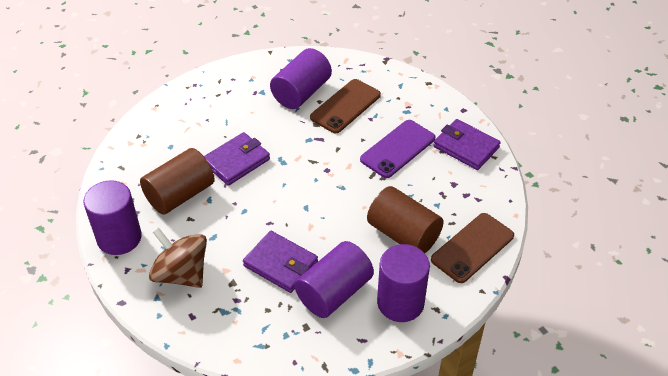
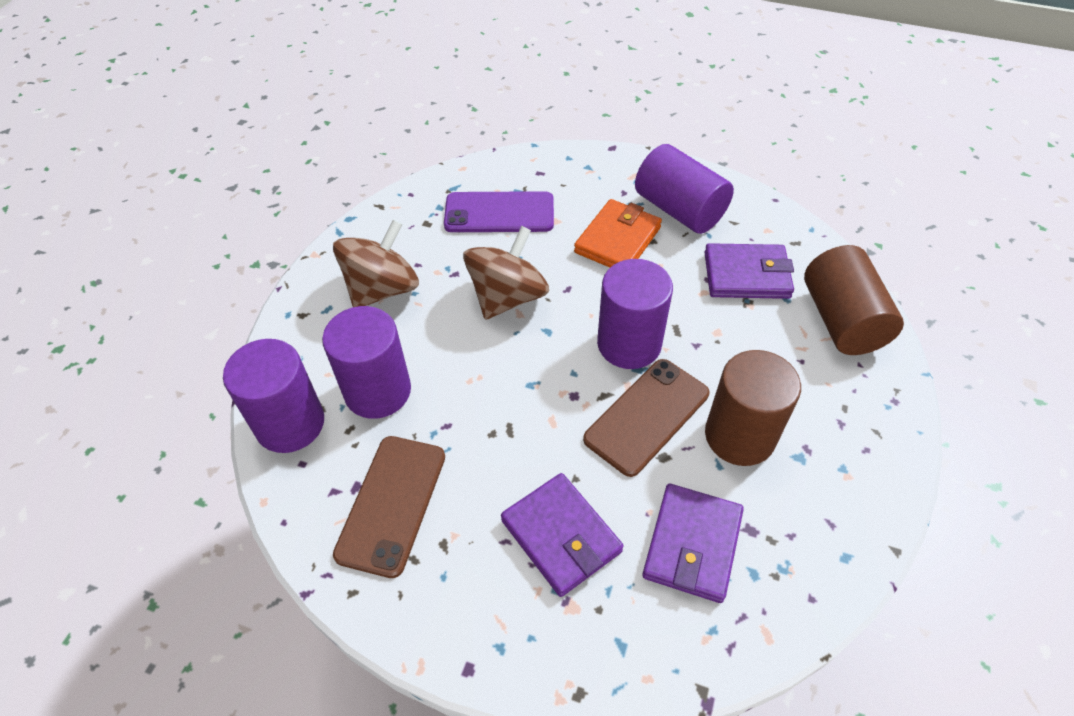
brown spinning top: [149,227,207,288] = 1 -> [333,219,419,307] [463,226,549,320] = 2
orange wallet: none = 0 -> [574,199,662,268] = 1

